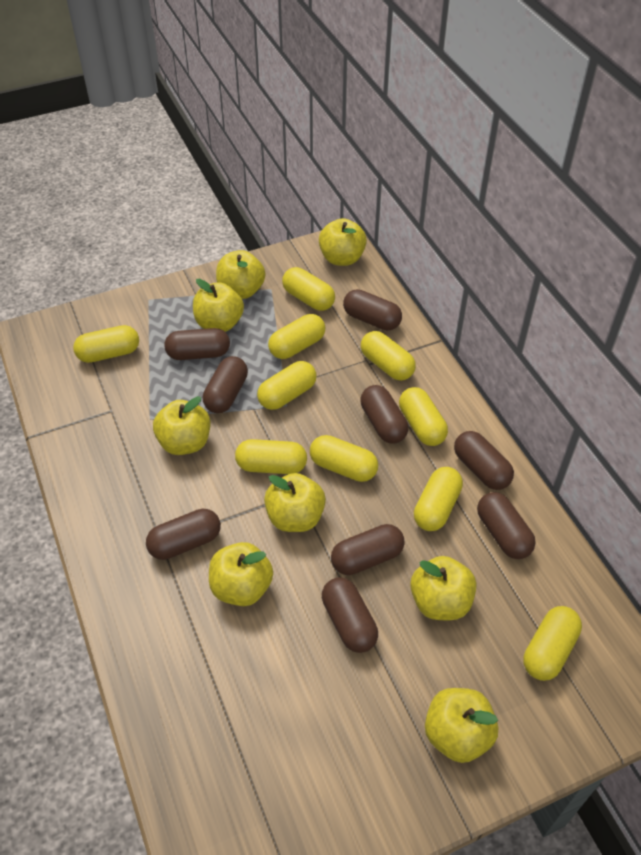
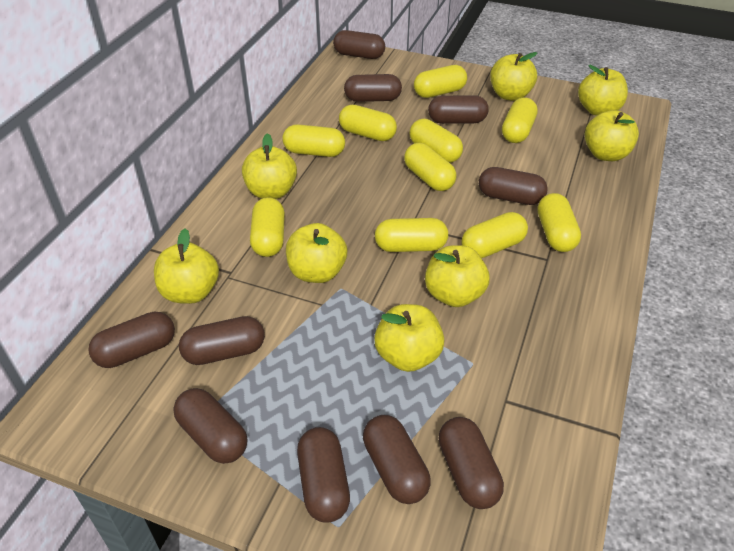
brown capsule: [146,509,221,560] [164,328,230,360] [203,356,248,413] [322,577,378,653] [331,524,404,575] [343,289,402,331] [360,385,408,443] [454,431,514,490] [477,492,536,559] = 9 -> [88,312,175,368] [173,388,247,464] [179,316,265,365] [297,427,350,523] [333,30,385,59] [344,74,402,102] [363,415,431,504] [428,95,489,124] [439,417,504,509] [479,167,548,205] = 10

